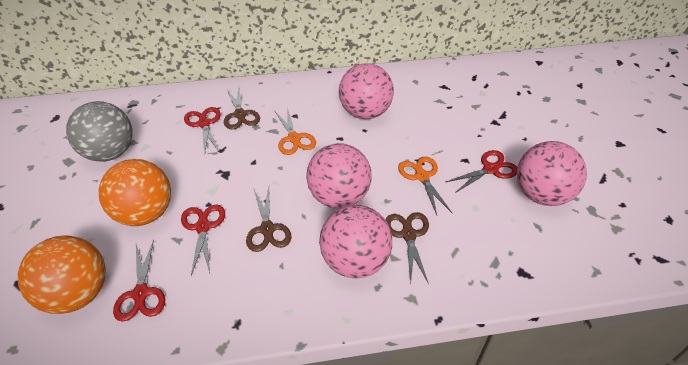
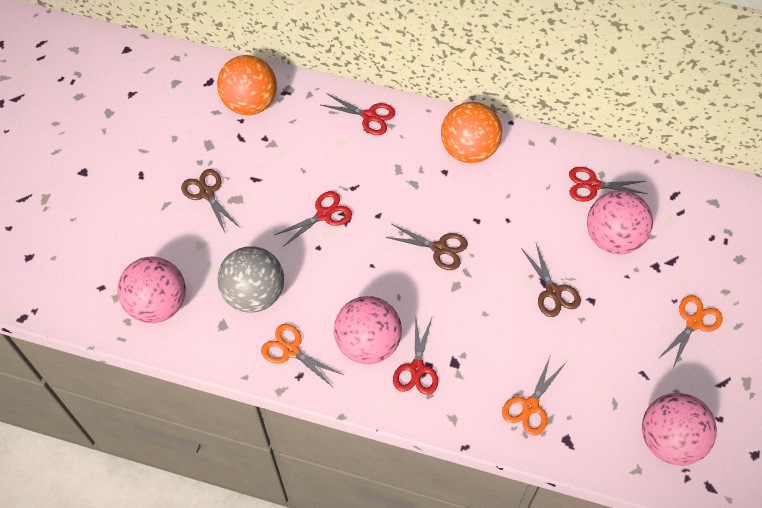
orange scissors: [274,107,316,155] [398,157,452,215] = 2 -> [261,324,344,387] [502,357,566,436] [658,295,723,368] = 3

